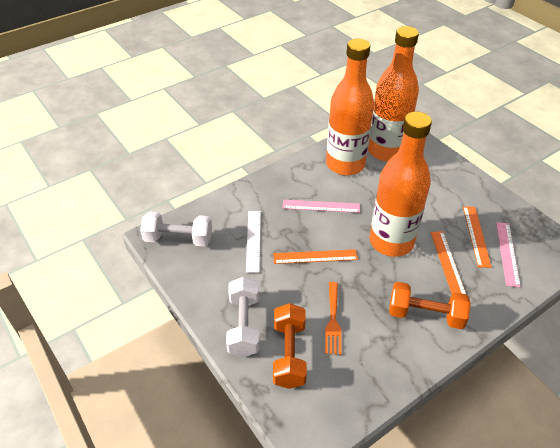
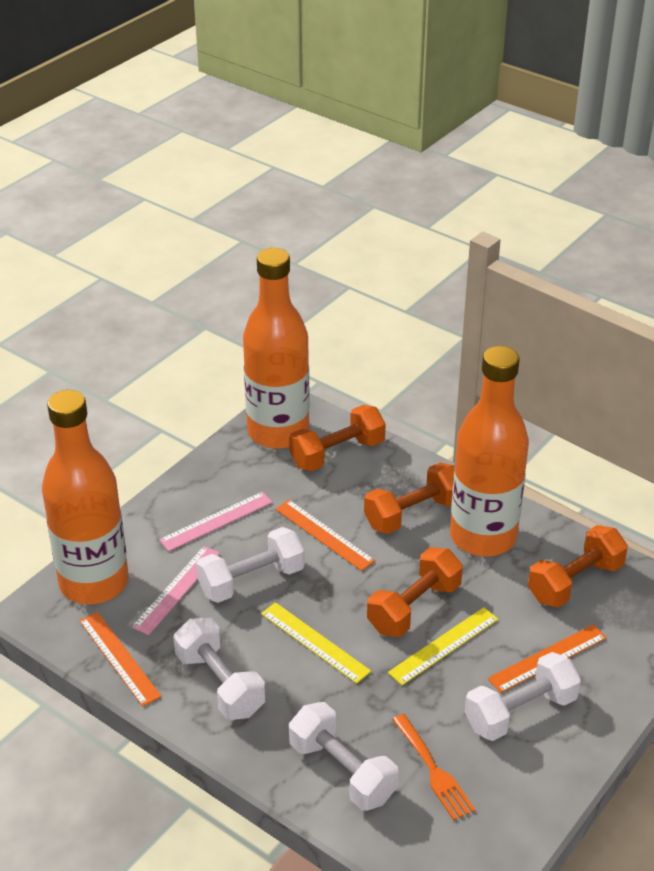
orange dumbbell: [273,303,307,389] [389,282,471,329] = 2 -> [289,405,386,471] [364,462,454,534] [367,547,463,637] [528,525,628,608] = 4
white dumbbell: [140,211,212,247] [226,277,259,357] = 2 -> [173,618,266,720] [196,527,305,603] [289,702,399,811] [465,652,581,741] = 4
white ruler: [246,211,261,273] = 1 -> none = 0
yellow ruler: none = 0 -> [261,602,371,684] [388,607,498,685] = 2

